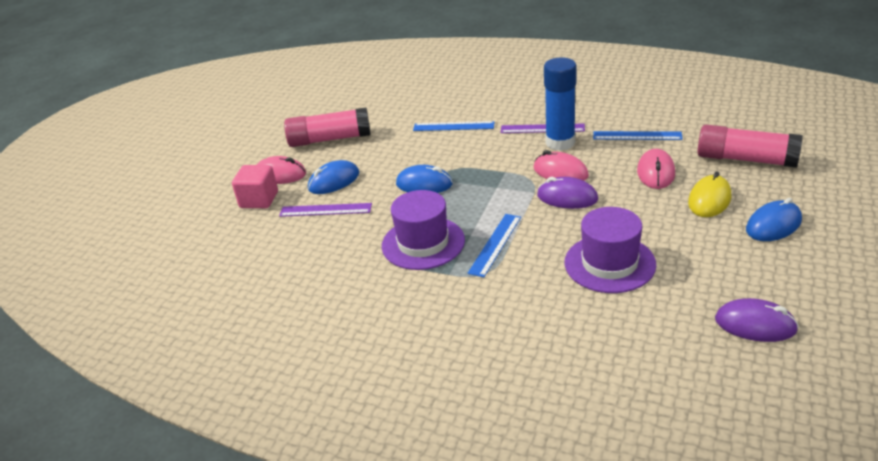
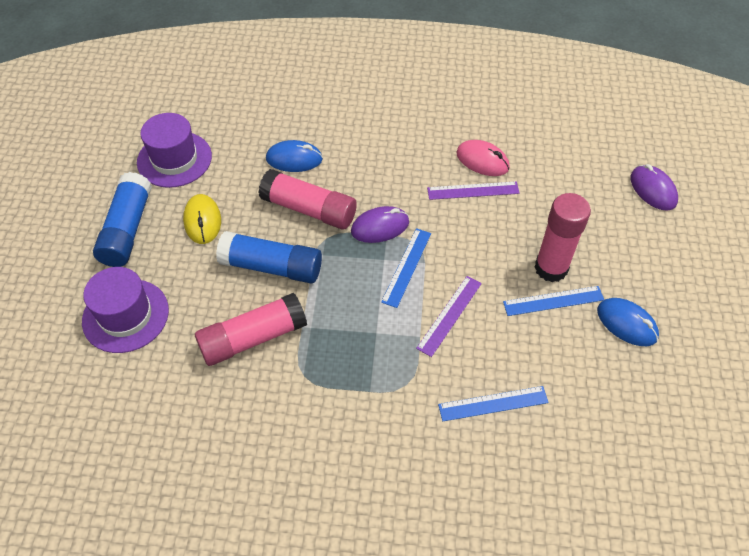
blue glue stick: [544,58,577,151] = 1 -> [93,172,152,267] [216,231,322,283] = 2
blue mouse: [308,160,359,194] [396,165,453,193] [746,198,802,241] = 3 -> [266,140,323,172] [597,298,659,346] = 2
pink cube: [232,165,278,208] = 1 -> none = 0
pink glue stick: [284,107,370,147] [698,125,803,168] = 2 -> [195,293,307,366] [258,169,357,230] [534,193,591,282] = 3
pink mouse: [257,156,306,184] [534,150,589,181] [637,149,675,189] = 3 -> [456,140,510,176] = 1

